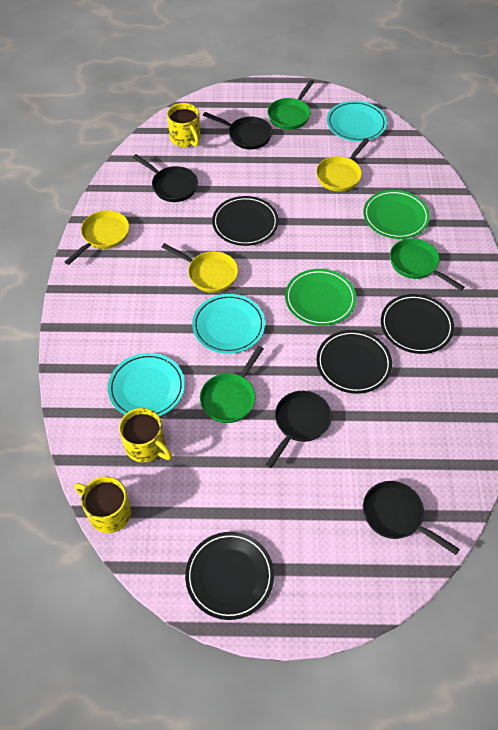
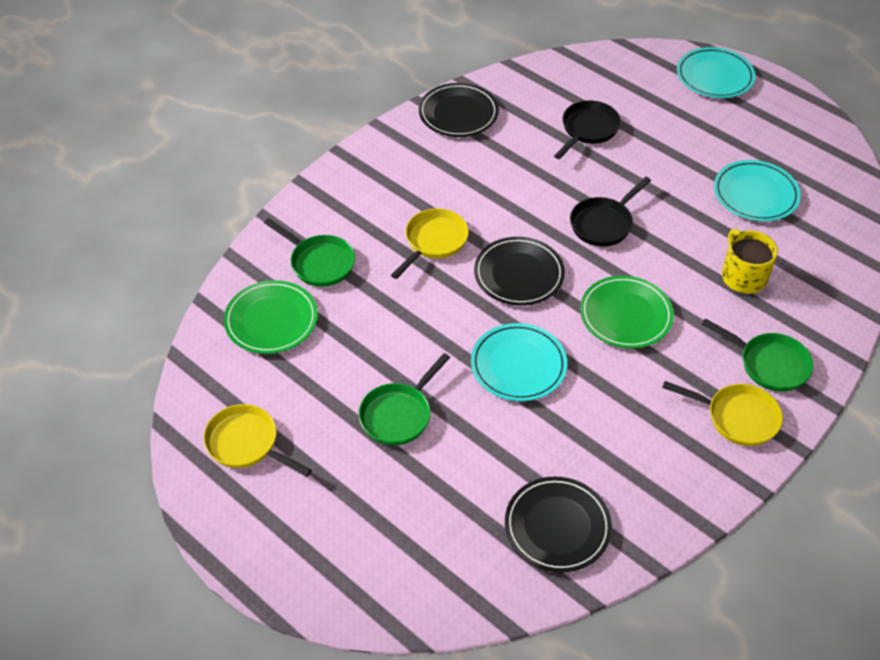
black pan: [133,154,198,202] [203,112,272,149] [265,391,332,468] [363,481,460,555] = 4 -> [554,100,621,159] [570,177,651,247] = 2
black plate: [185,532,274,620] [212,196,279,246] [317,330,392,394] [381,294,454,354] = 4 -> [419,83,499,137] [474,237,565,306] [505,477,612,572] = 3
yellow mug: [74,477,131,533] [119,408,172,463] [167,103,200,147] = 3 -> [722,229,778,294] = 1

